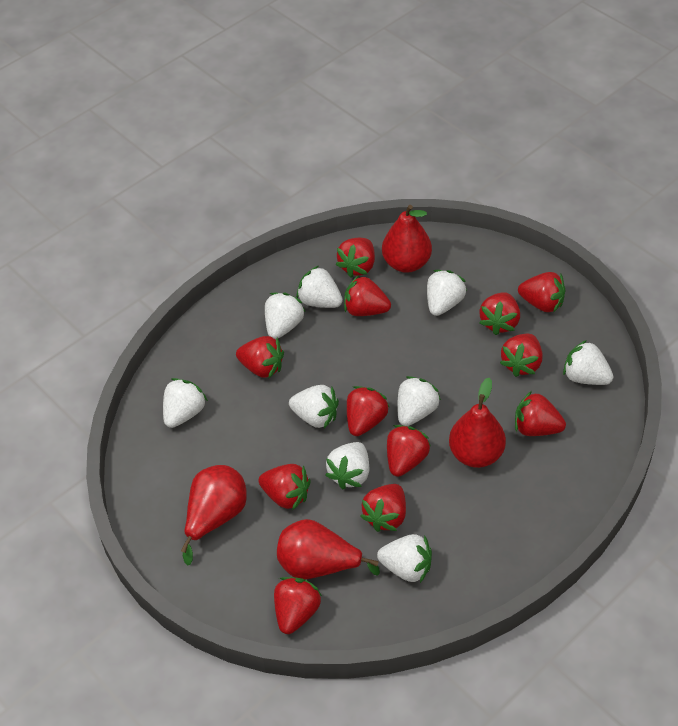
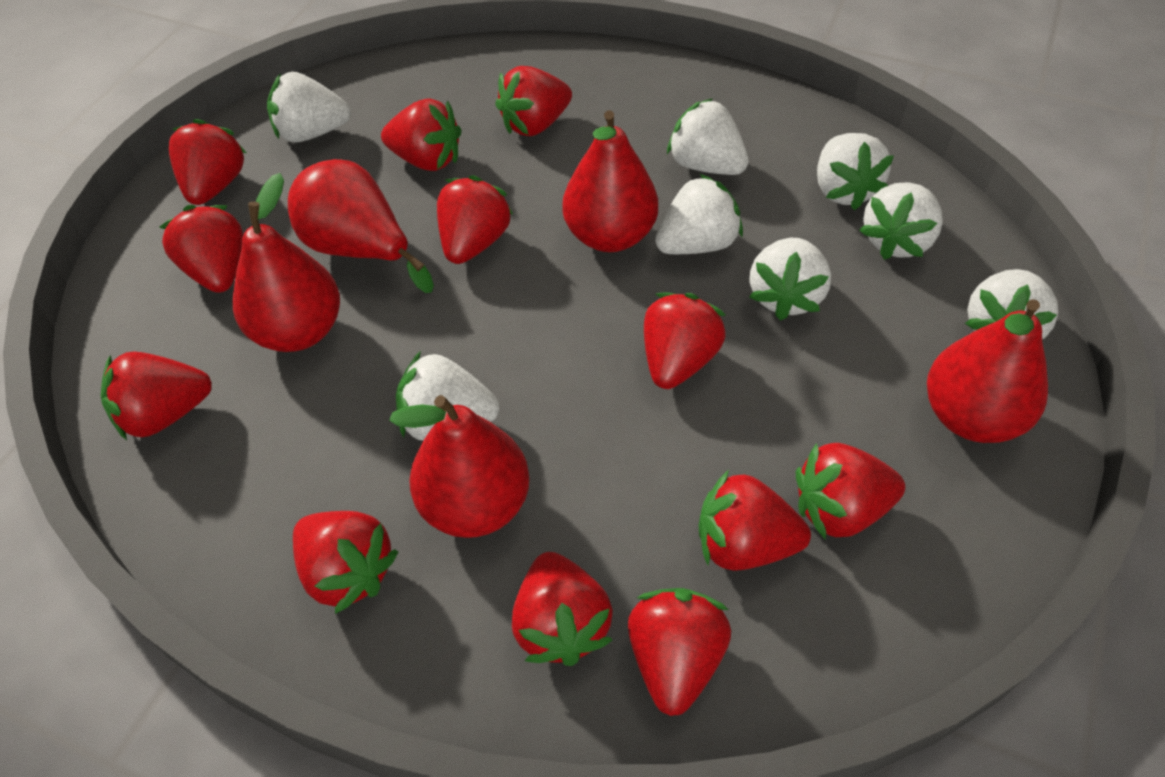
red pear: [181,465,247,566] [277,519,380,579] [382,205,432,273] [449,378,506,468] = 4 -> [233,173,340,352] [288,159,434,293] [389,395,530,538] [562,110,658,252] [927,299,1048,443] = 5
white strawberry: [163,378,208,428] [265,293,305,339] [289,385,339,428] [296,266,343,308] [325,442,369,489] [377,534,432,583] [397,376,441,426] [427,270,467,316] [563,340,613,385] = 9 -> [267,72,351,143] [396,351,499,441] [655,174,743,254] [667,98,749,175] [749,238,831,321] [817,133,894,210] [859,182,943,260] [965,269,1058,339] = 8

